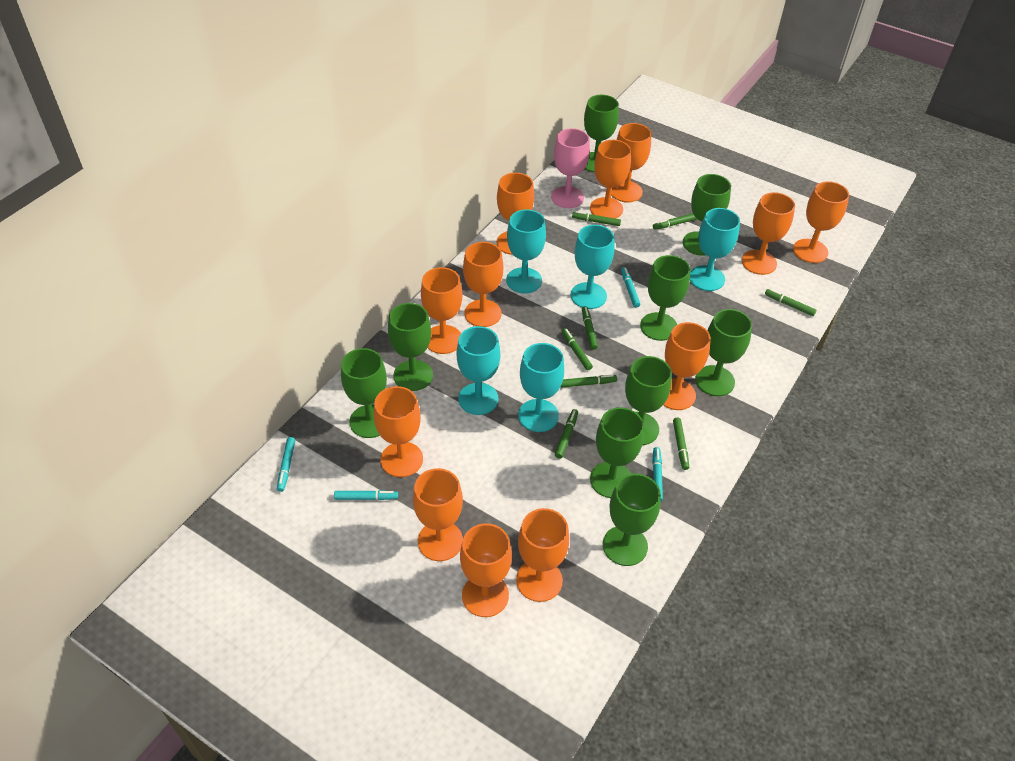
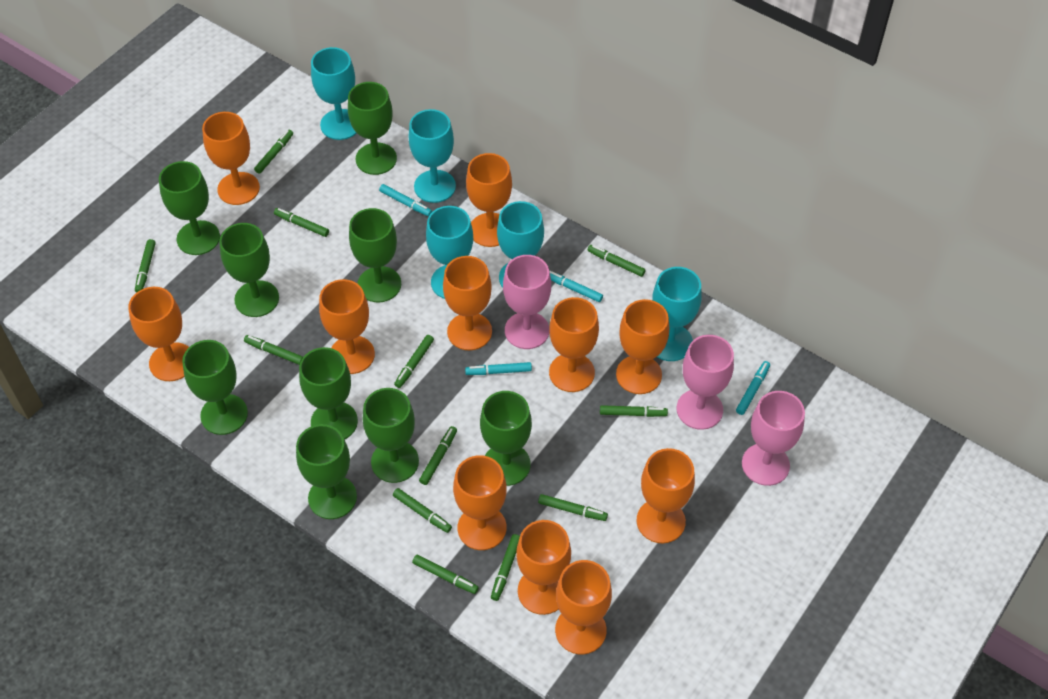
green marker: [555,409,578,458] [561,328,593,370] [561,375,617,387] [572,211,621,226] [582,306,598,350] [653,213,697,230] [673,418,689,470] [765,289,816,316] = 8 -> [135,239,156,293] [244,335,303,365] [254,130,293,174] [274,208,329,237] [393,488,452,533] [394,335,434,388] [412,555,479,594] [419,426,457,485] [491,534,520,601] [538,494,608,521] [588,245,646,277] [600,405,668,417] = 12
orange goblet: [374,386,423,477] [413,468,463,561] [421,267,462,354] [460,523,512,617] [463,242,503,327] [496,173,534,255] [516,508,569,602] [590,140,631,219] [611,123,651,202] [663,322,711,410] [742,192,795,275] [793,181,849,263] = 12 -> [128,287,189,381] [202,112,260,205] [319,279,375,374] [443,256,492,350] [453,455,507,550] [466,153,512,247] [516,520,571,615] [549,297,599,392] [555,560,612,654] [616,299,669,394] [637,448,695,543] = 11
pink goblet: [551,128,590,208] = 1 -> [503,255,551,349] [677,335,734,430] [742,391,805,486] = 3

